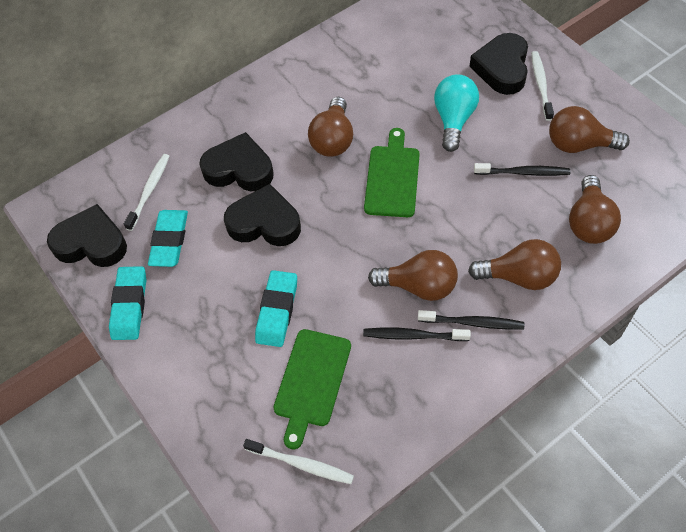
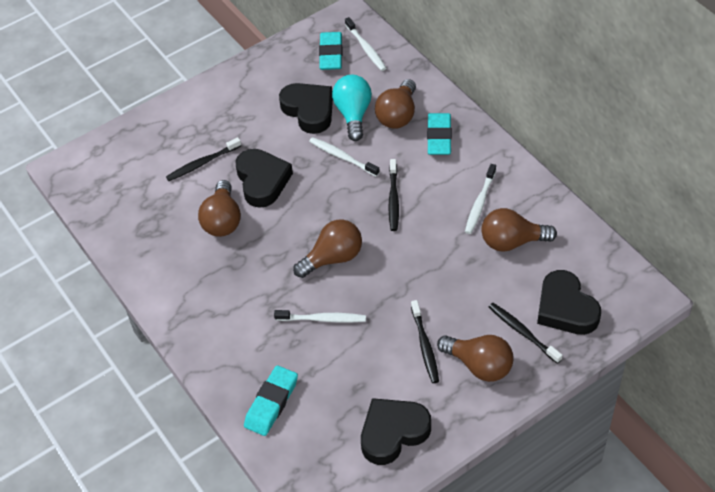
black toothbrush: [363,328,471,341] [418,310,524,329] [474,163,570,176] = 3 -> [166,137,241,181] [388,159,399,231] [411,300,439,383] [489,303,563,364] = 4
green cutting board: [273,329,351,449] [364,128,420,217] = 2 -> none = 0
white toothbrush: [124,154,170,231] [243,439,354,484] [531,51,554,121] = 3 -> [274,310,366,323] [309,137,380,177] [345,17,386,71] [465,164,496,234] = 4

